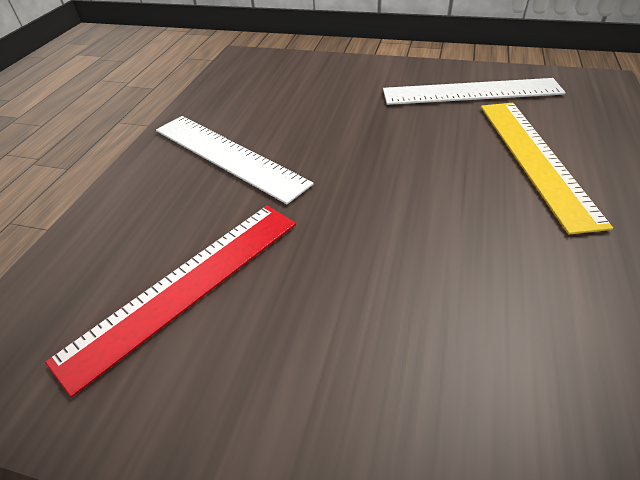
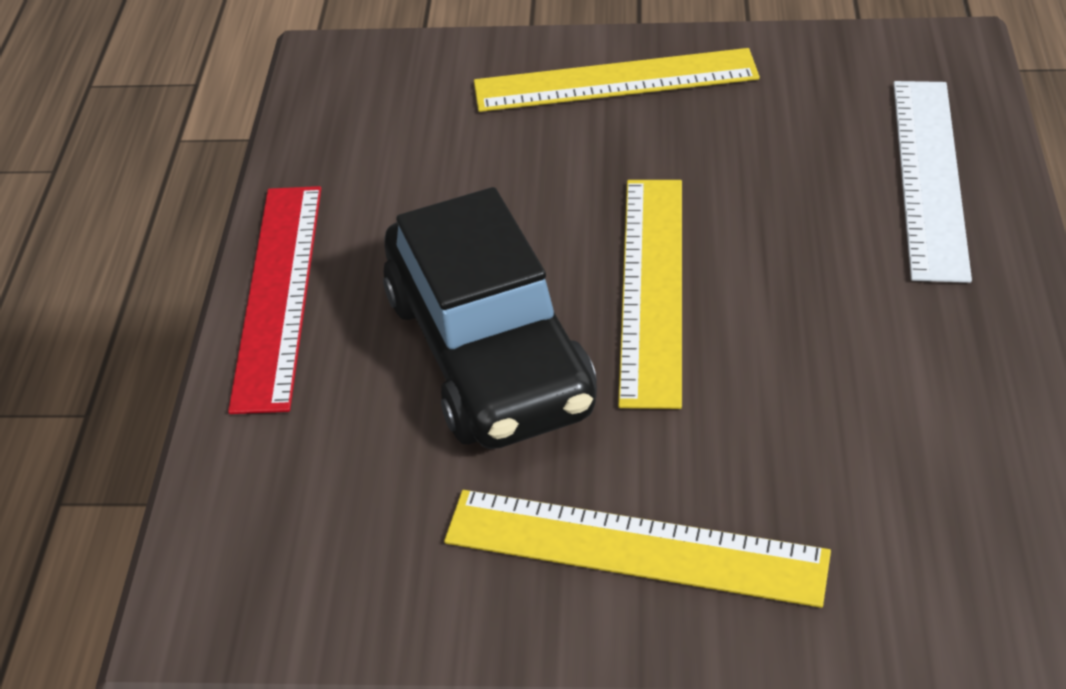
black car: none = 0 -> [383,187,597,449] = 1
white ruler: [156,116,314,204] [383,78,566,105] = 2 -> [894,81,972,283] = 1
yellow ruler: [481,103,613,234] = 1 -> [444,490,831,608] [474,48,760,112] [618,180,682,409] = 3

